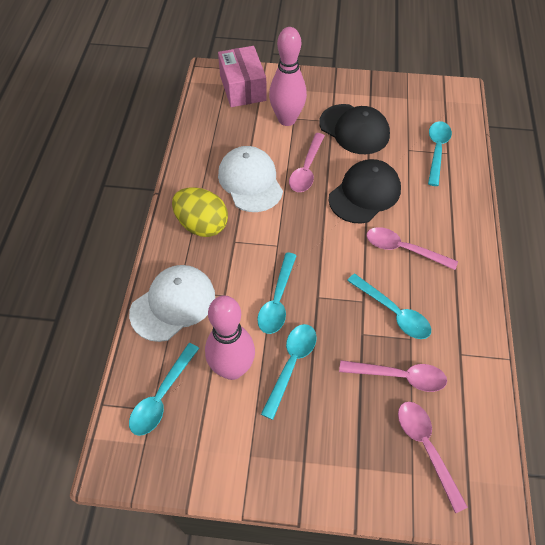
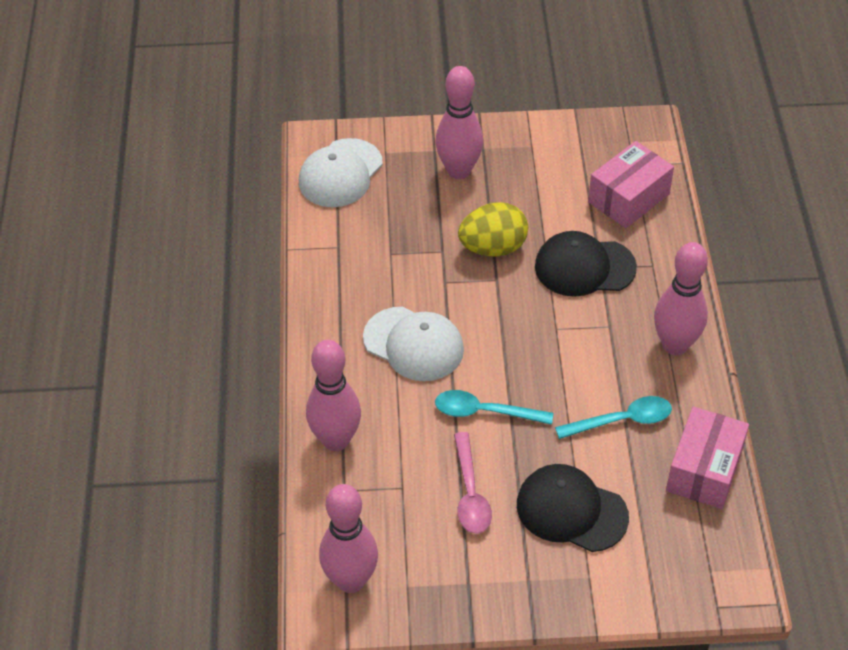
pink bowling pin: [205,295,255,380] [269,27,307,126] = 2 -> [306,340,361,451] [319,484,378,593] [435,66,483,179] [654,242,708,355] = 4
pink box: [218,46,267,107] = 1 -> [588,141,674,228] [666,406,749,509] = 2
pink spoon: [289,133,325,192] [339,360,447,392] [367,227,458,270] [398,402,468,513] = 4 -> [454,432,492,534] = 1
turquoise spoon: [129,343,199,436] [257,253,297,334] [261,324,316,420] [347,274,431,339] [428,121,452,186] = 5 -> [435,390,553,425] [555,396,672,439] = 2

